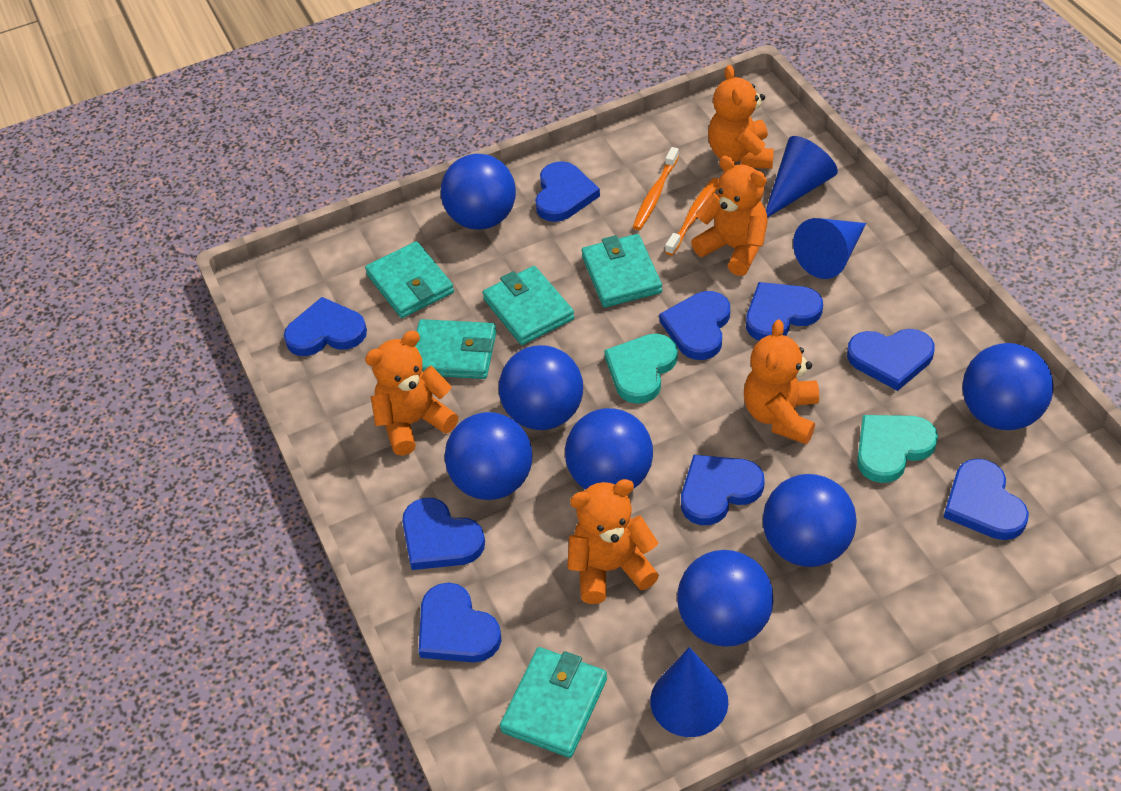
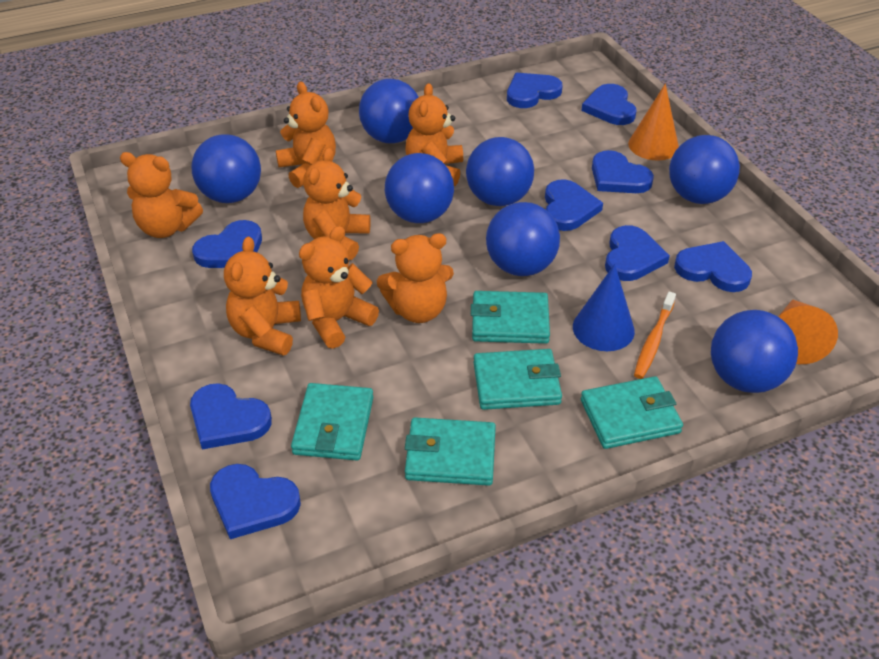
blue cone: [650,647,728,737] [766,136,838,218] [793,218,866,279] = 3 -> [573,264,635,351] = 1
orange cone: none = 0 -> [628,84,679,160] [778,299,838,364] = 2
orange teddy bear: [365,331,458,456] [567,479,659,604] [691,156,768,276] [708,65,774,169] [744,320,819,444] = 5 -> [120,152,203,238] [224,237,301,356] [276,81,336,188] [299,226,379,349] [303,148,371,260] [377,233,454,323] [405,83,463,186] = 7
orange toothbrush: [633,147,679,230] [665,178,719,256] = 2 -> [634,292,676,379] = 1
turquoise heart: [604,334,678,404] [857,415,938,483] = 2 -> none = 0

